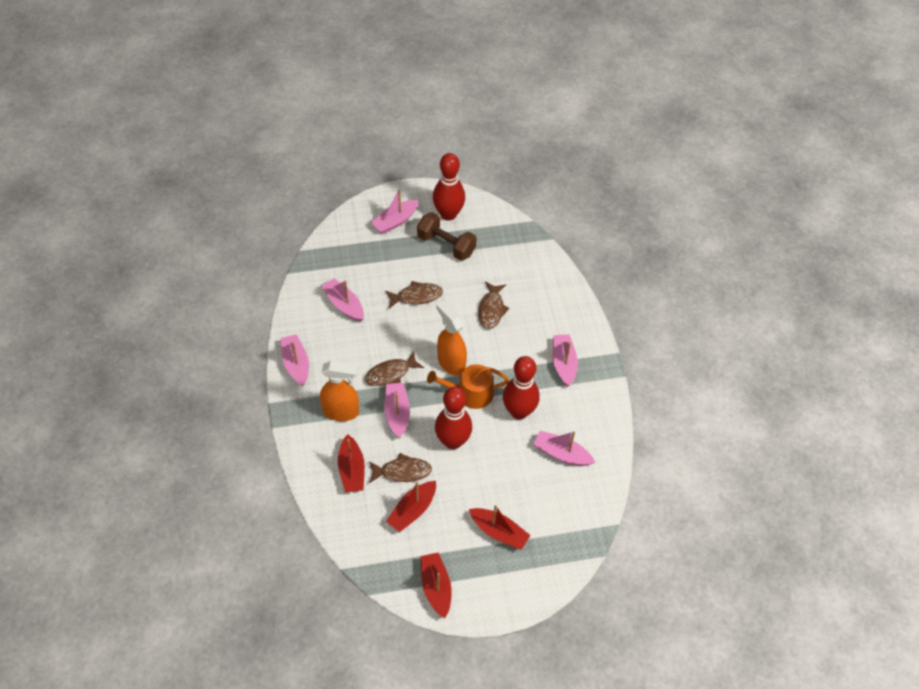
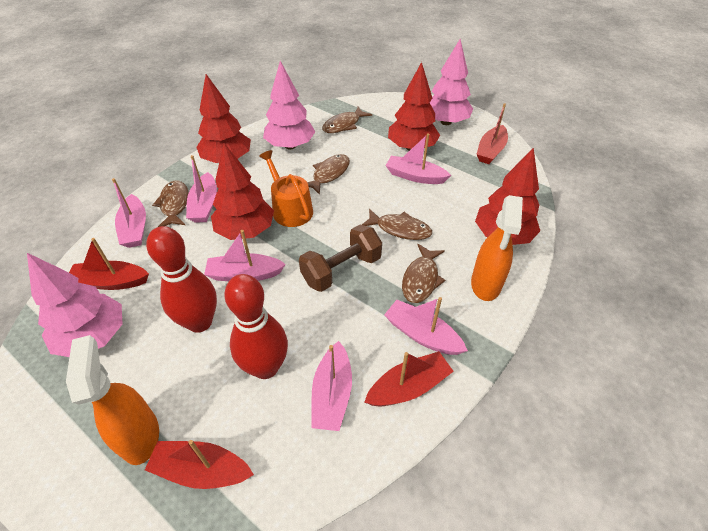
brown fish: [365,351,424,386] [369,453,432,483] [385,281,443,309] [478,282,509,329] = 4 -> [152,180,189,227] [307,154,350,195] [322,107,372,133] [362,209,432,240] [402,244,445,303] = 5
pink tree: none = 0 -> [27,253,123,357] [263,61,315,149] [430,39,473,125] = 3
red bowling pin: [433,153,465,221] [435,387,472,449] [503,356,540,419] = 3 -> [146,226,217,333] [224,274,288,379] = 2
red tree: none = 0 -> [196,74,251,163] [211,143,274,240] [388,62,440,151] [475,147,540,245] = 4

